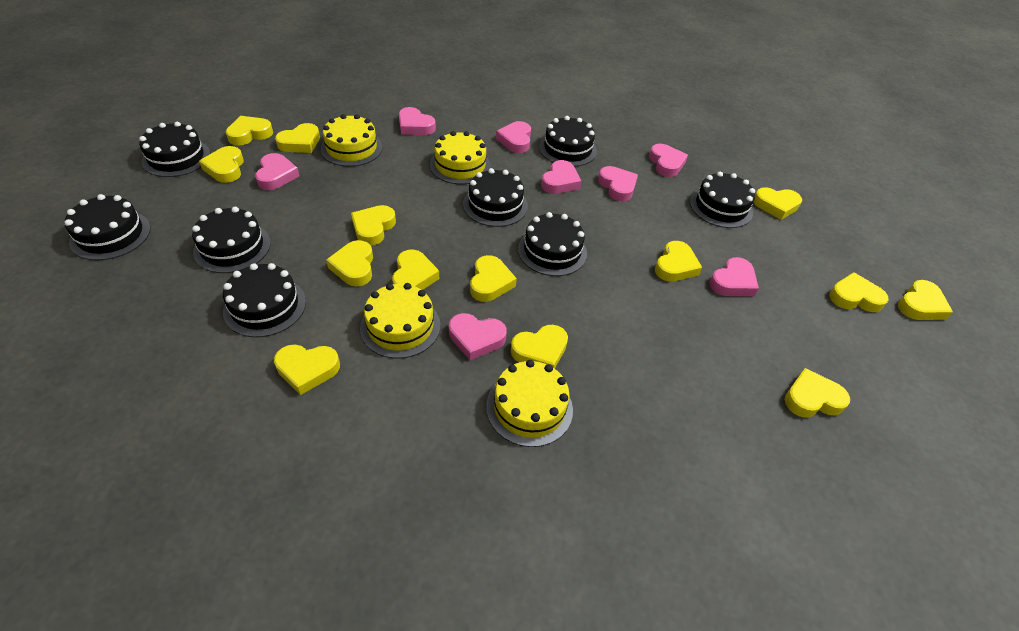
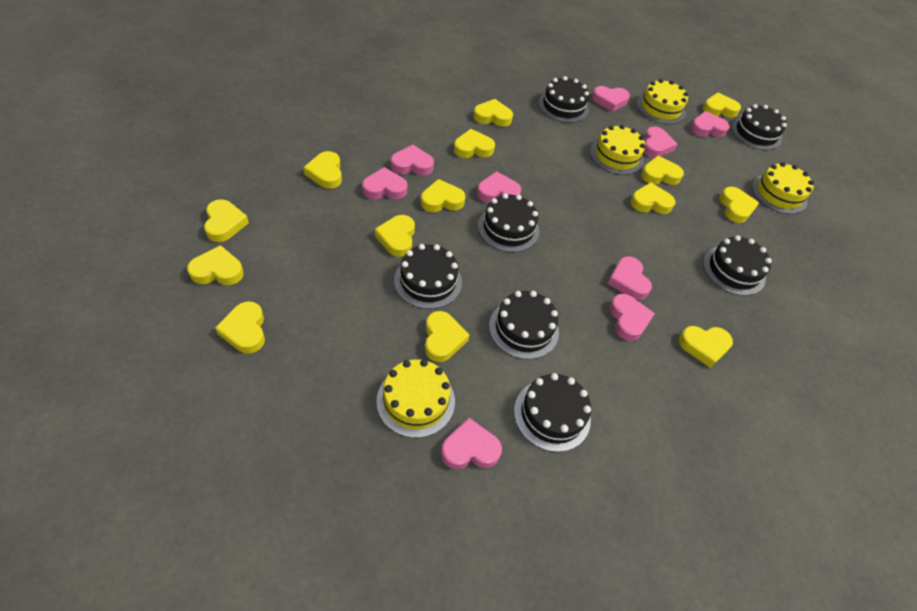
black cake: [64,194,151,260] [139,122,210,177] [192,207,271,273] [223,263,306,337] [463,168,528,227] [518,212,587,276] [539,116,597,167] [690,172,755,228] = 8 -> [394,244,462,309] [478,193,539,252] [489,291,559,359] [514,373,591,452] [538,76,589,123] [703,235,772,296] [731,104,787,150] = 7
pink heart: [255,153,299,190] [399,107,436,135] [449,313,507,360] [496,121,531,153] [541,160,582,194] [598,166,638,201] [649,144,688,177] [710,257,759,296] = 8 -> [362,167,408,199] [391,145,434,176] [441,418,502,469] [477,171,521,203] [592,86,630,112] [608,256,652,300] [609,294,655,341] [644,126,677,158] [691,111,730,137] = 9

